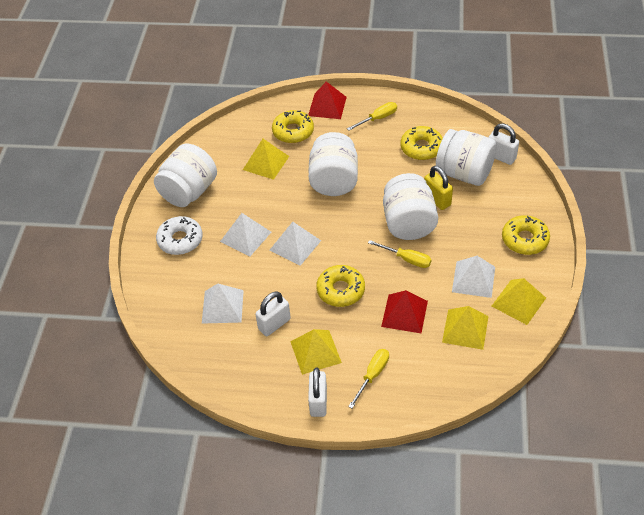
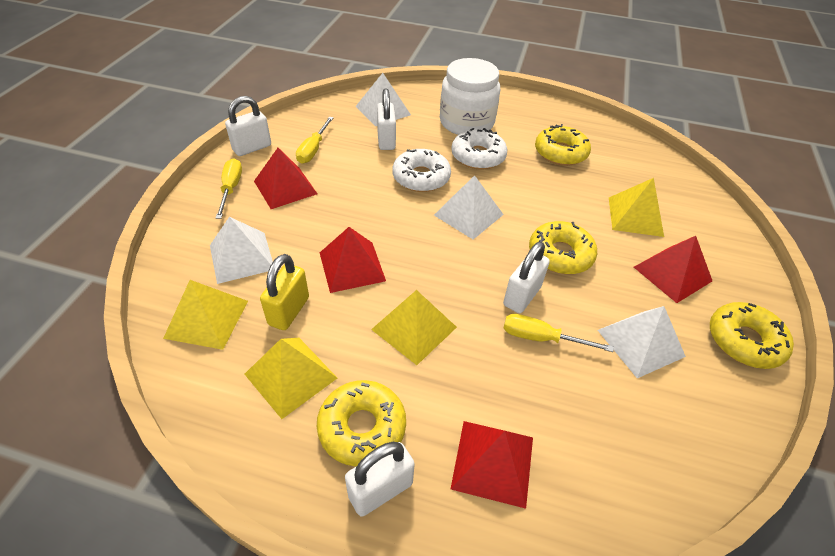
red pyramid: [308,82,347,119] [381,290,428,333] = 2 -> [254,148,317,209] [320,227,386,293] [451,421,533,509] [634,236,712,303] = 4
white donut: [156,216,203,255] = 1 -> [393,149,451,192] [451,128,507,169] = 2
white jar: [154,144,217,207] [309,132,358,196] [383,173,438,240] [436,129,497,186] = 4 -> [440,58,500,135] = 1
white padlock: [255,291,291,336] [308,367,327,417] [488,123,519,165] = 3 -> [225,96,271,156] [345,442,415,517] [377,89,396,150] [503,242,550,313] = 4

